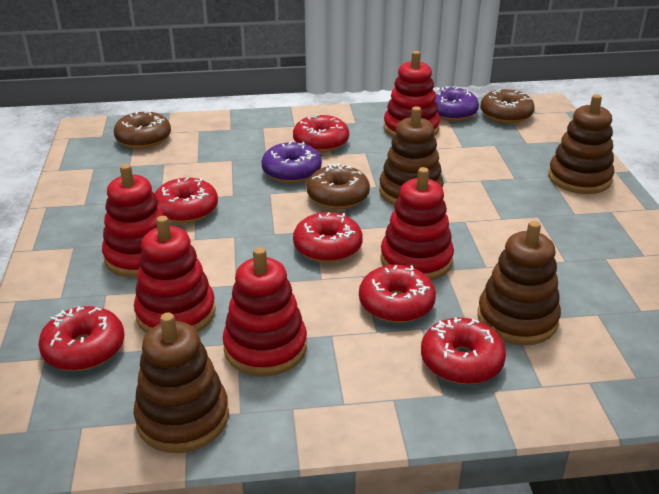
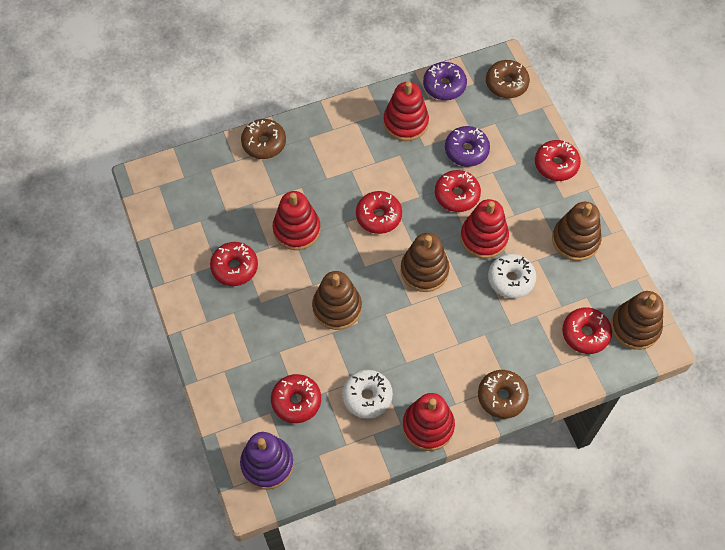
purple stacking toy: none = 0 -> [240,432,294,490] = 1
red stacking toy: [102,164,164,278] [134,216,216,333] [223,247,307,376] [380,167,454,280] [384,51,440,137] = 5 -> [273,191,321,250] [383,81,429,141] [402,393,455,451] [460,199,509,259] = 4
white donut: none = 0 -> [342,370,393,419] [488,254,536,298] = 2

